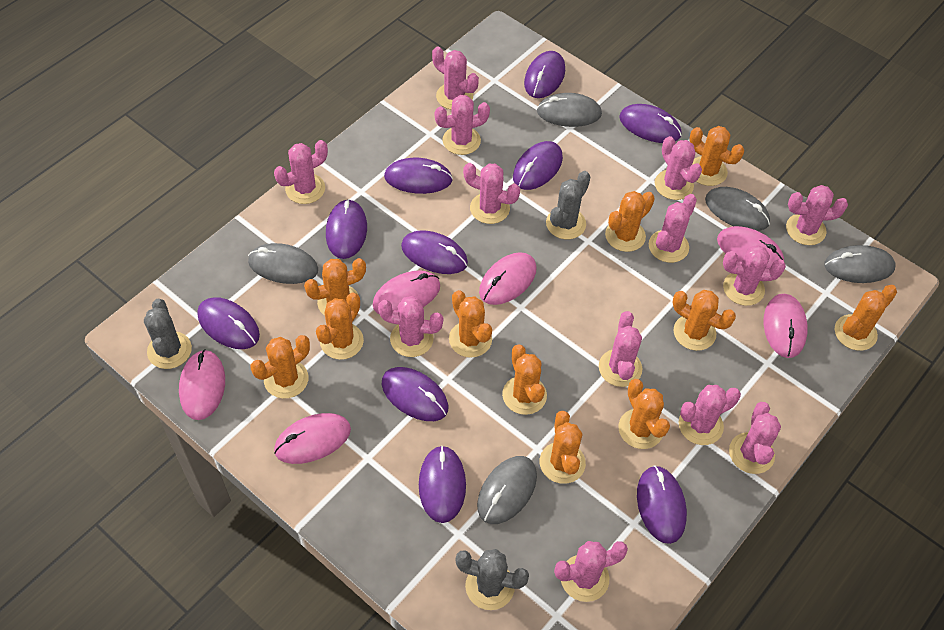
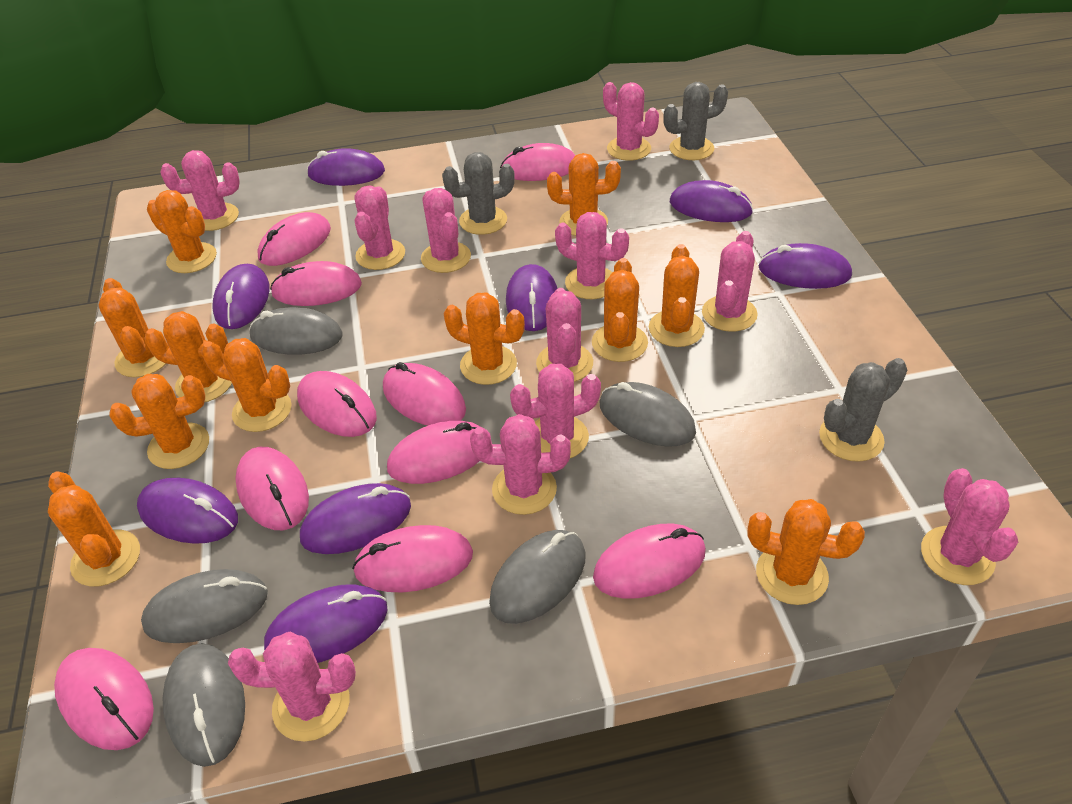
pink cactus: [274,140,328,204] [378,296,443,357] [432,46,479,109] [435,95,490,155] [463,163,520,224] [554,541,628,602] [599,311,642,387] [649,194,697,263] [655,136,702,200] [678,385,741,445] [723,245,786,306] [729,402,781,474] [786,185,848,245] = 13 -> [161,150,240,231] [228,632,356,742] [354,186,405,270] [421,188,471,273] [470,414,571,515] [510,364,601,458] [536,288,593,382] [555,212,629,299] [603,82,659,161] [702,231,758,332] [921,468,1018,585] = 11
pink mouse: [179,349,225,420] [274,413,351,464] [373,270,440,314] [479,252,537,305] [717,226,784,268] [763,294,808,358] = 6 -> [54,648,154,750] [235,447,309,530] [257,212,331,266] [270,261,362,306] [297,371,377,437] [352,525,473,592] [383,362,466,425] [387,421,483,484] [500,143,575,181] [593,524,706,599] = 10
purple mouse: [197,297,260,349] [326,199,367,259] [382,367,449,421] [384,158,453,194] [401,230,468,274] [419,446,466,523] [513,141,563,190] [524,51,565,98] [619,104,682,143] [637,466,687,544] = 10 -> [137,478,238,544] [212,264,270,329] [264,584,388,663] [300,483,411,554] [307,148,385,186] [506,264,557,331] [670,180,753,222] [758,243,852,289] = 8

